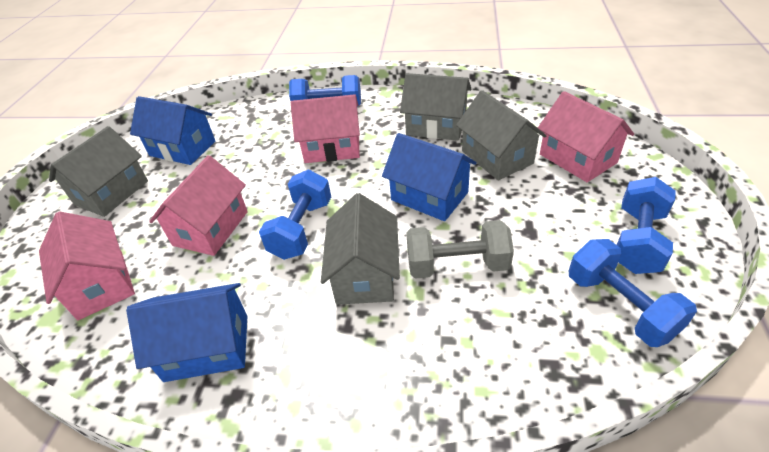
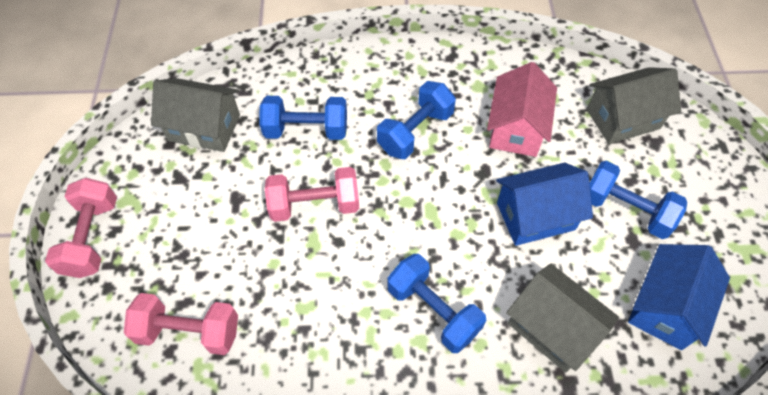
blue house: [126,283,247,382] [130,96,215,165] [382,133,477,221] = 3 -> [496,163,593,246] [628,244,730,350] = 2
grey dumbbell: [406,220,514,279] = 1 -> none = 0
grey house: [49,126,148,217] [321,193,400,305] [400,73,471,141] [456,90,547,180] = 4 -> [151,78,240,152] [506,264,619,373] [586,67,681,144] = 3
pink dumbbell: none = 0 -> [45,178,117,278] [124,293,238,355] [265,167,359,222] = 3
pink house: [39,211,135,320] [149,155,248,256] [291,94,360,163] [538,91,634,182] = 4 -> [487,62,557,157] = 1

